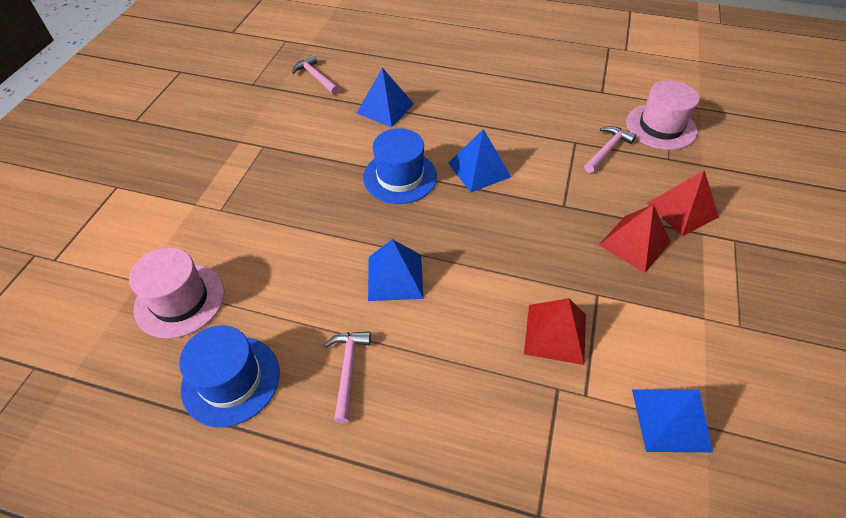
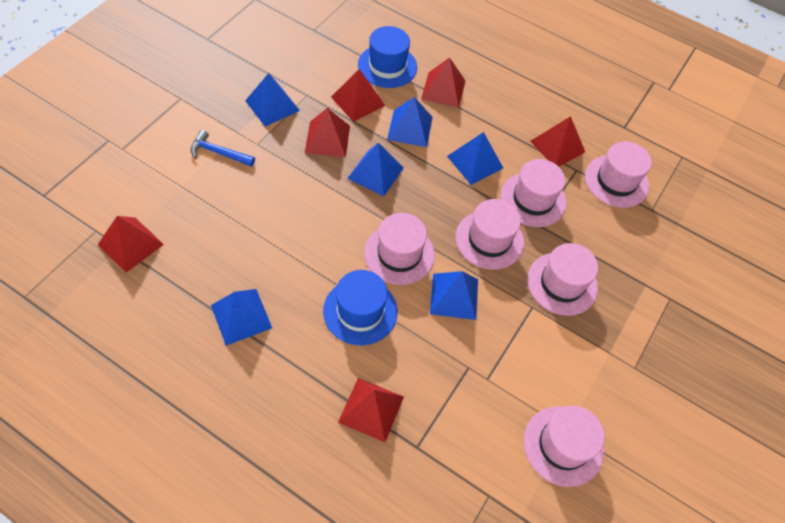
blue hammer: none = 0 -> [190,130,255,167] = 1
blue pyramid: [356,67,414,127] [368,239,424,301] [448,129,511,192] [632,389,713,452] = 4 -> [211,289,272,346] [245,73,300,127] [347,143,404,196] [387,97,433,147] [430,271,478,320] [447,132,503,185] = 6
pink hammer: [292,55,340,95] [324,331,371,423] [584,126,636,173] = 3 -> none = 0
pink hat: [129,247,224,339] [626,80,699,150] = 2 -> [364,213,435,285] [456,199,524,270] [501,159,566,227] [524,406,604,487] [527,243,598,316] [585,141,652,208] = 6
red pyramid: [524,298,586,365] [599,204,671,273] [646,170,719,236] = 3 -> [98,216,164,273] [305,108,350,157] [331,69,385,122] [338,378,404,442] [421,57,466,108] [530,116,585,166] = 6

